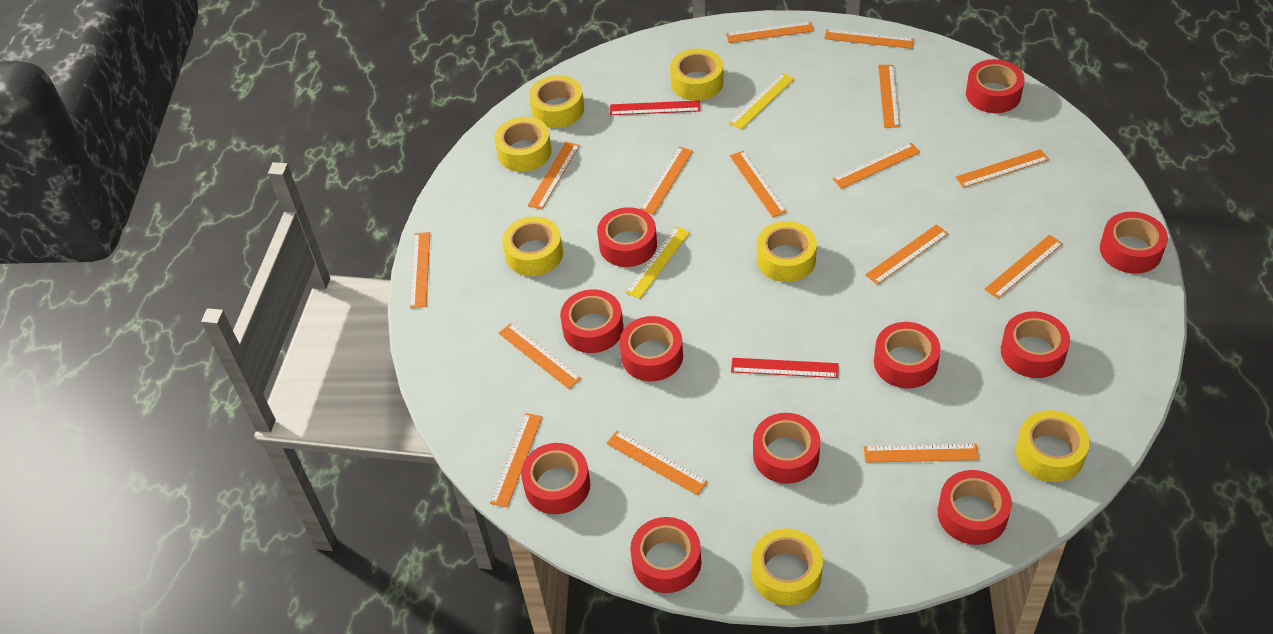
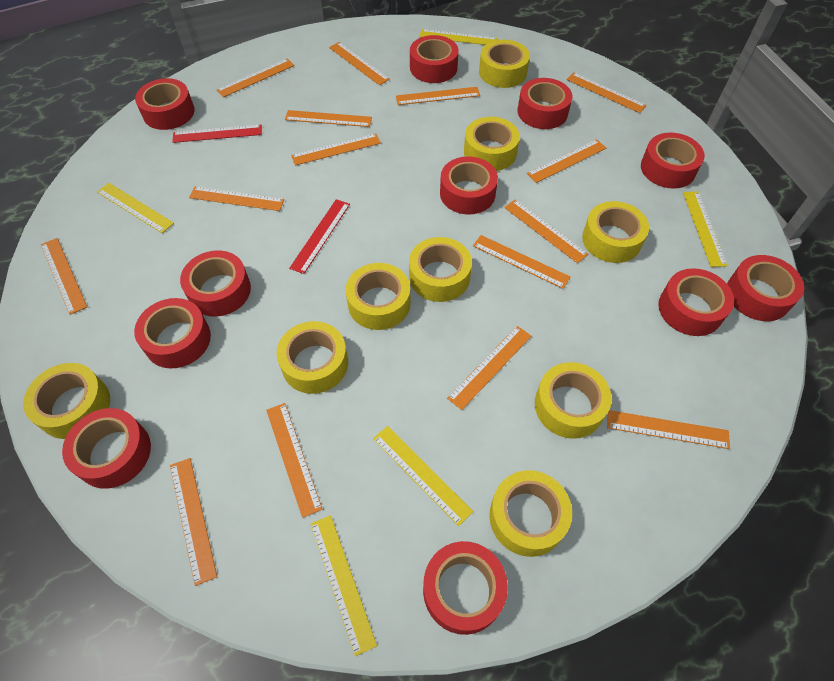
yellow ruler: [625,226,690,299] [729,73,795,130] = 2 -> [97,183,174,233] [311,515,377,656] [373,426,473,526] [419,29,498,45] [683,192,728,267] = 5
yellow tape: [494,117,552,172] [502,216,563,276] [529,75,584,128] [670,48,724,101] [751,528,823,606] [757,221,817,282] [1016,410,1090,482] = 7 -> [23,363,110,439] [277,321,348,394] [346,263,411,330] [409,237,472,302] [464,117,520,171] [479,40,530,88] [489,470,572,557] [535,362,612,439] [582,201,649,263] = 9

